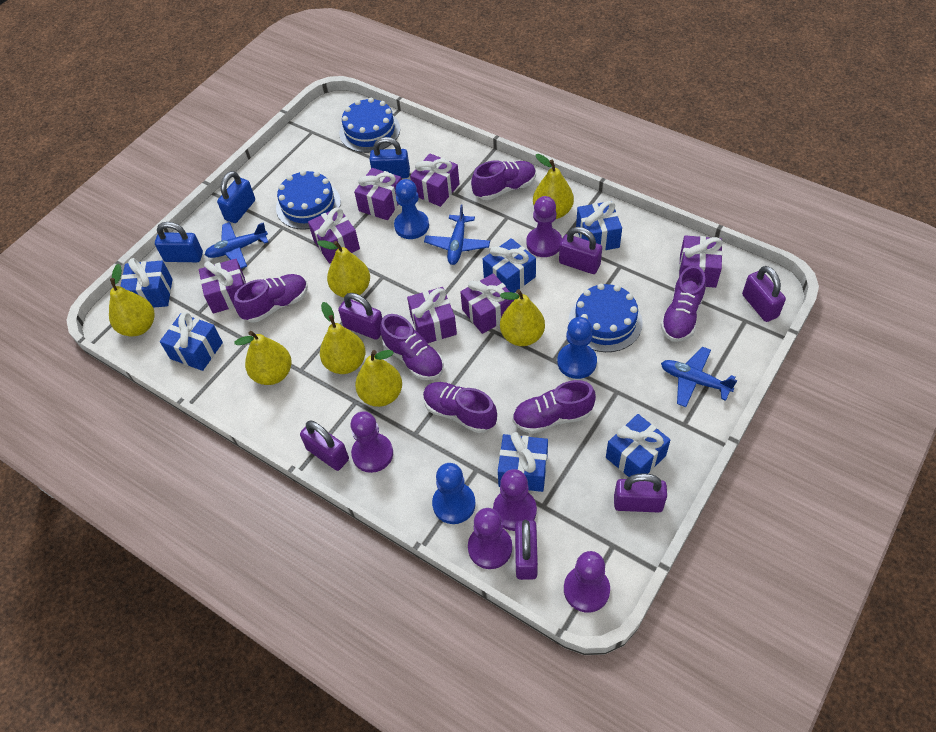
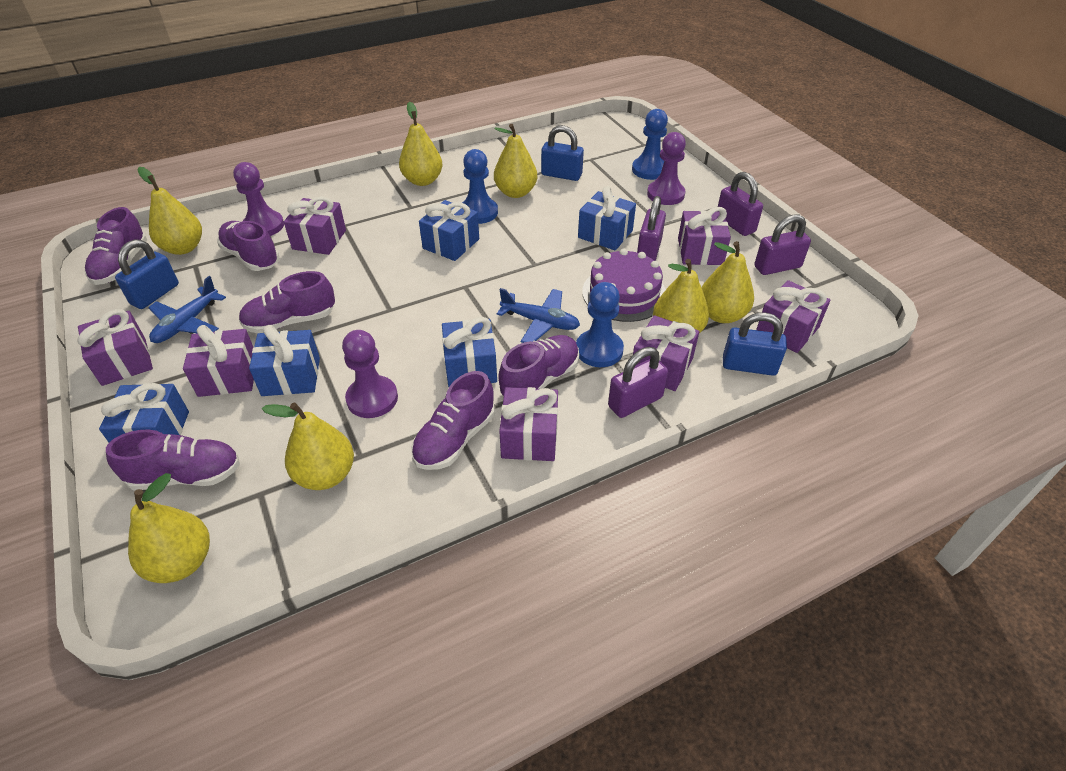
blue cake: [276,170,341,230] [339,98,400,153] [568,283,643,352] = 3 -> none = 0
blue gift: [120,258,173,308] [160,312,223,371] [483,238,536,293] [498,432,548,492] [576,201,622,251] [606,414,670,477] = 6 -> [99,383,189,442] [249,325,320,396] [419,200,479,261] [442,317,497,387] [578,186,636,251] = 5
blue plane: [205,222,268,269] [424,204,490,265] [661,347,737,407] = 3 -> [148,276,226,343] [497,288,580,343] = 2
purple cake: none = 0 -> [582,249,666,322] = 1
purple padlock: [300,420,349,471] [338,293,382,340] [515,520,538,580] [559,227,602,274] [614,473,667,513] [742,266,786,322] = 6 -> [608,347,668,418] [637,196,666,261] [718,172,763,236] [754,215,811,275] = 4
purple pawn: [350,411,393,473] [468,508,512,569] [493,469,537,531] [526,196,562,257] [564,551,610,613] = 5 -> [233,162,284,236] [342,330,398,418] [647,132,686,205] = 3

